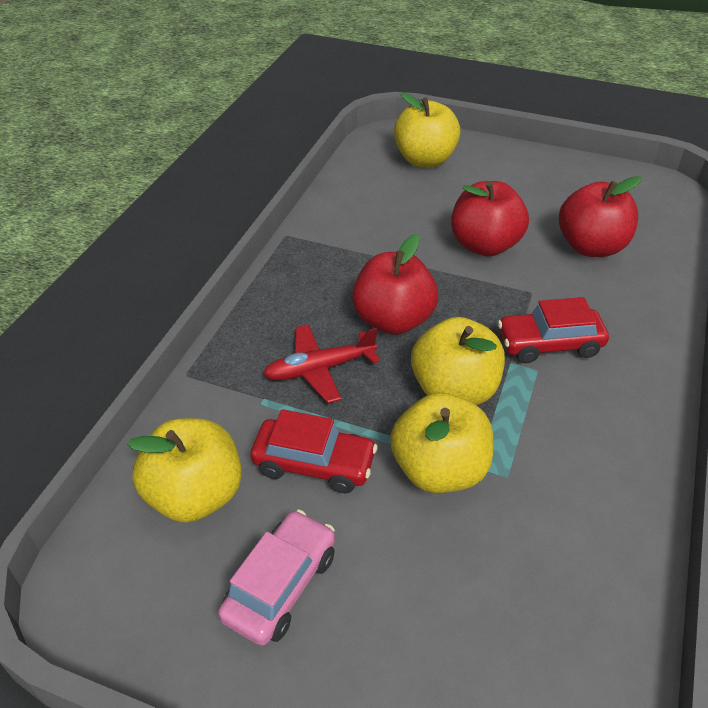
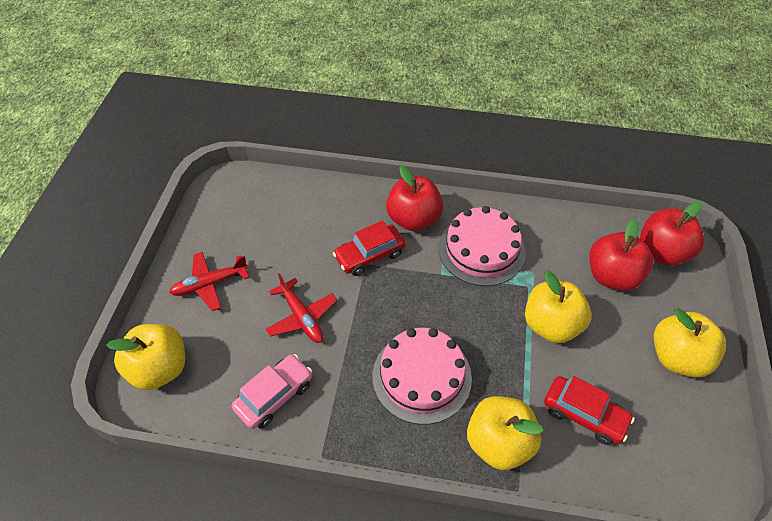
pink cake: none = 0 -> [373,328,472,425] [439,206,526,286] = 2
red plane: [263,324,380,403] = 1 -> [169,252,249,311] [266,273,337,343] = 2

